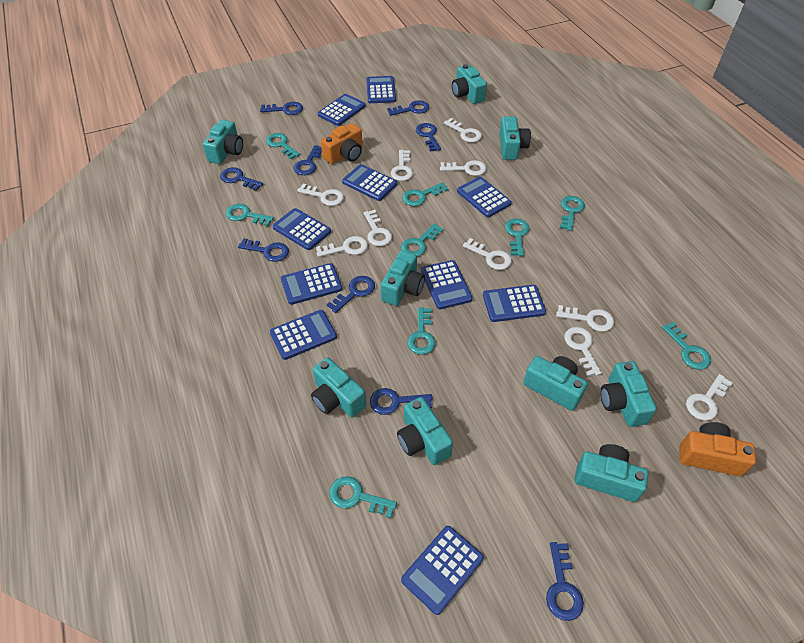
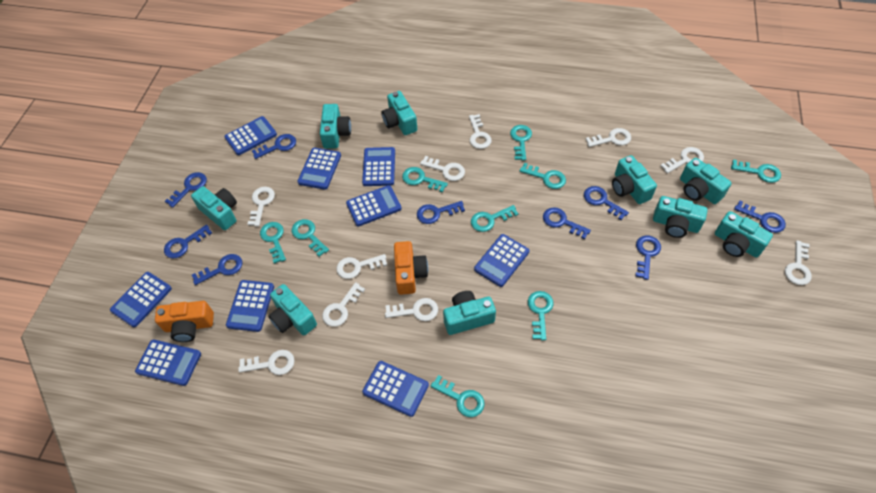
blue calculator: [270,310,337,360] [273,208,331,250] [281,263,342,305] [318,94,366,126] [342,164,397,201] [366,76,396,103] [401,526,484,615] [421,260,473,309] [457,177,512,217] [483,285,546,322] = 10 -> [110,272,172,327] [135,339,201,386] [224,116,277,155] [226,280,274,332] [297,148,341,190] [346,185,402,226] [362,147,395,186] [362,361,429,417] [474,234,529,287] = 9

